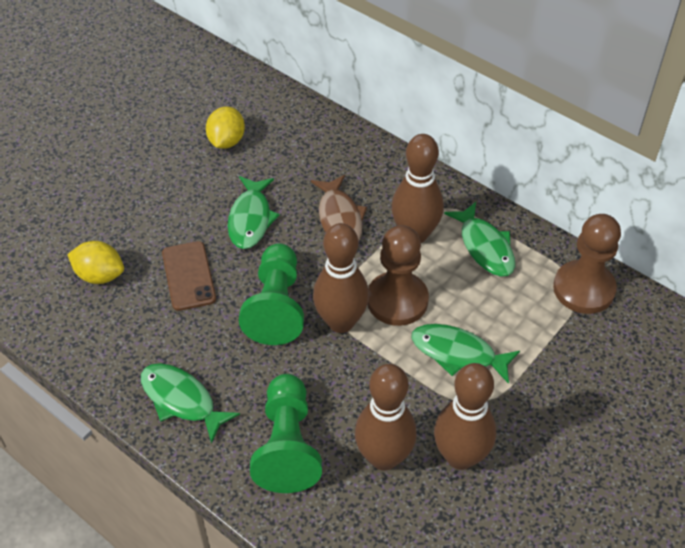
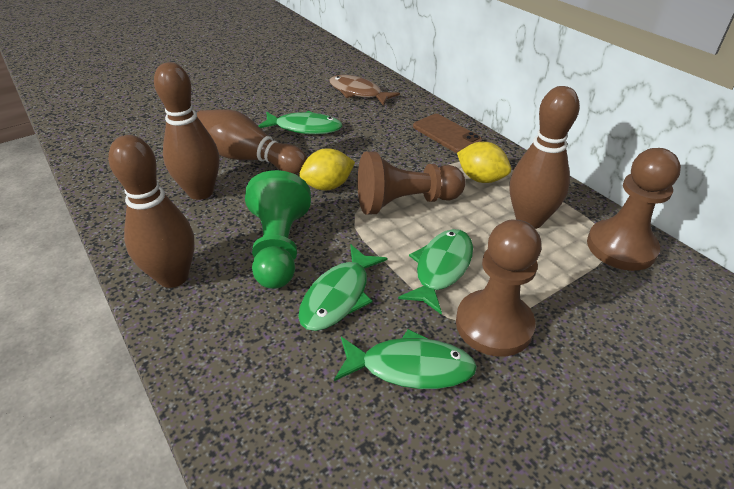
brown pawn: [367,225,429,326] [553,214,621,314] = 2 -> [357,151,466,215] [456,219,541,357] [587,148,681,271] = 3
green pawn: [239,243,304,345] [250,374,322,493] = 2 -> [245,170,311,289] = 1

